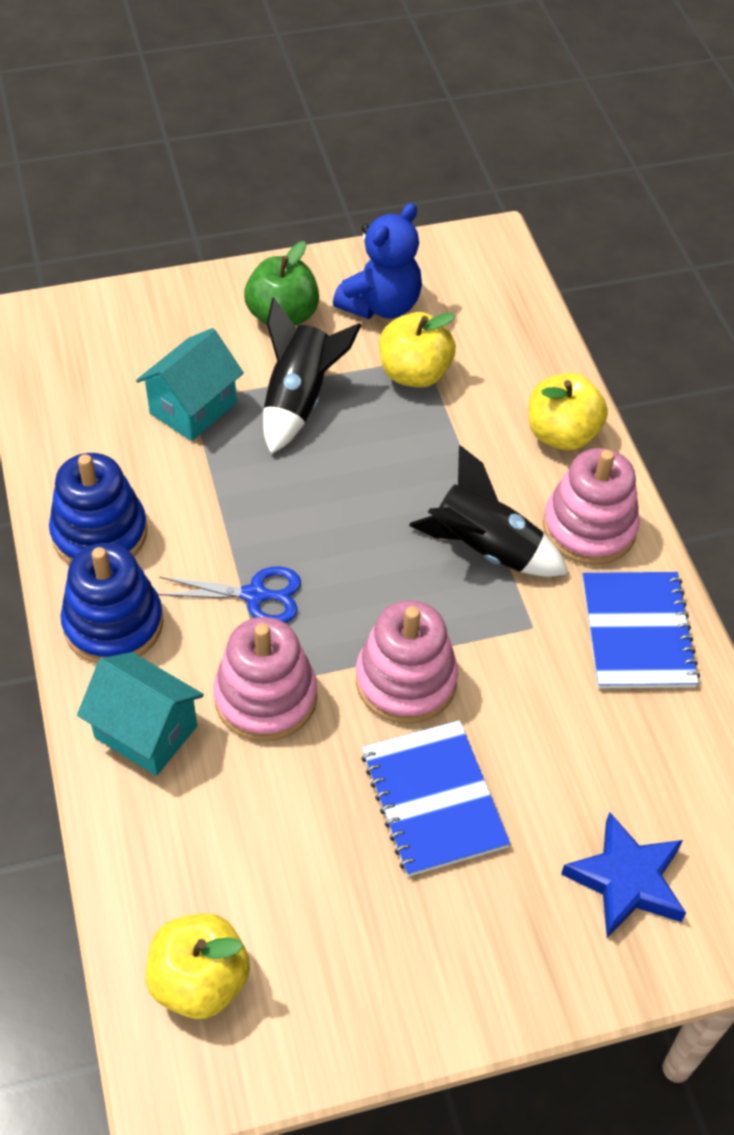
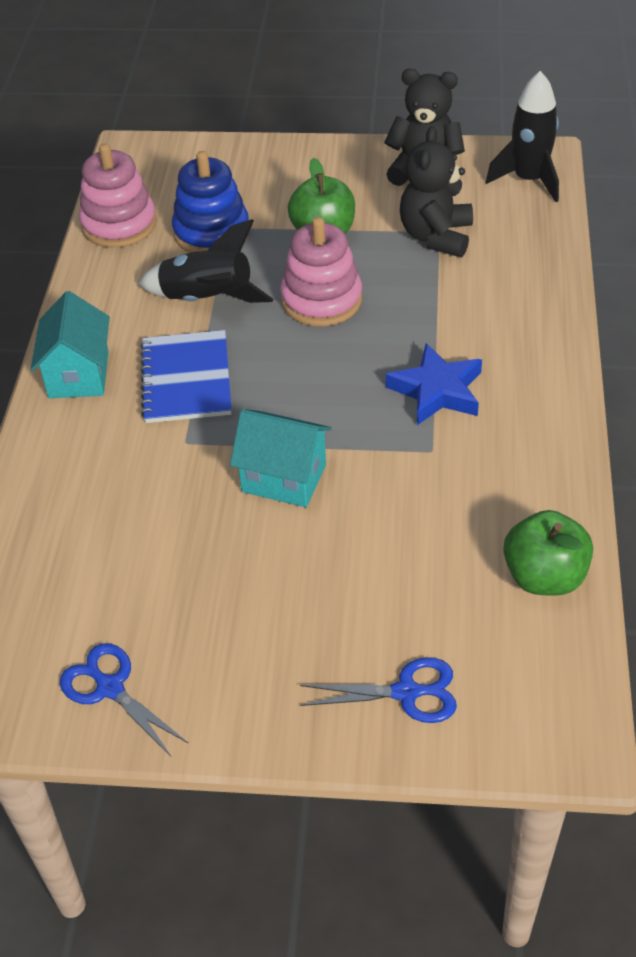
black teddy bear: none = 0 -> [384,68,465,186] [400,126,473,257] = 2
blue notebook: [361,720,510,877] [582,572,700,688] = 2 -> [140,330,232,423] = 1
blue scissors: [158,566,301,623] = 1 -> [60,643,189,756] [300,657,457,723] = 2
blue stacking toy: [49,453,148,564] [60,543,164,664] = 2 -> [172,151,249,253] = 1
blue teddy bear: [333,203,422,319] = 1 -> none = 0
green apple: [244,241,319,326] = 1 -> [288,158,355,234] [503,510,593,596] = 2
pink stacking toy: [213,617,317,742] [356,600,458,724] [543,448,640,565] = 3 -> [79,143,157,248] [280,217,362,326] = 2
yellow apple: [146,913,250,1019] [379,312,456,388] [529,373,608,450] = 3 -> none = 0

